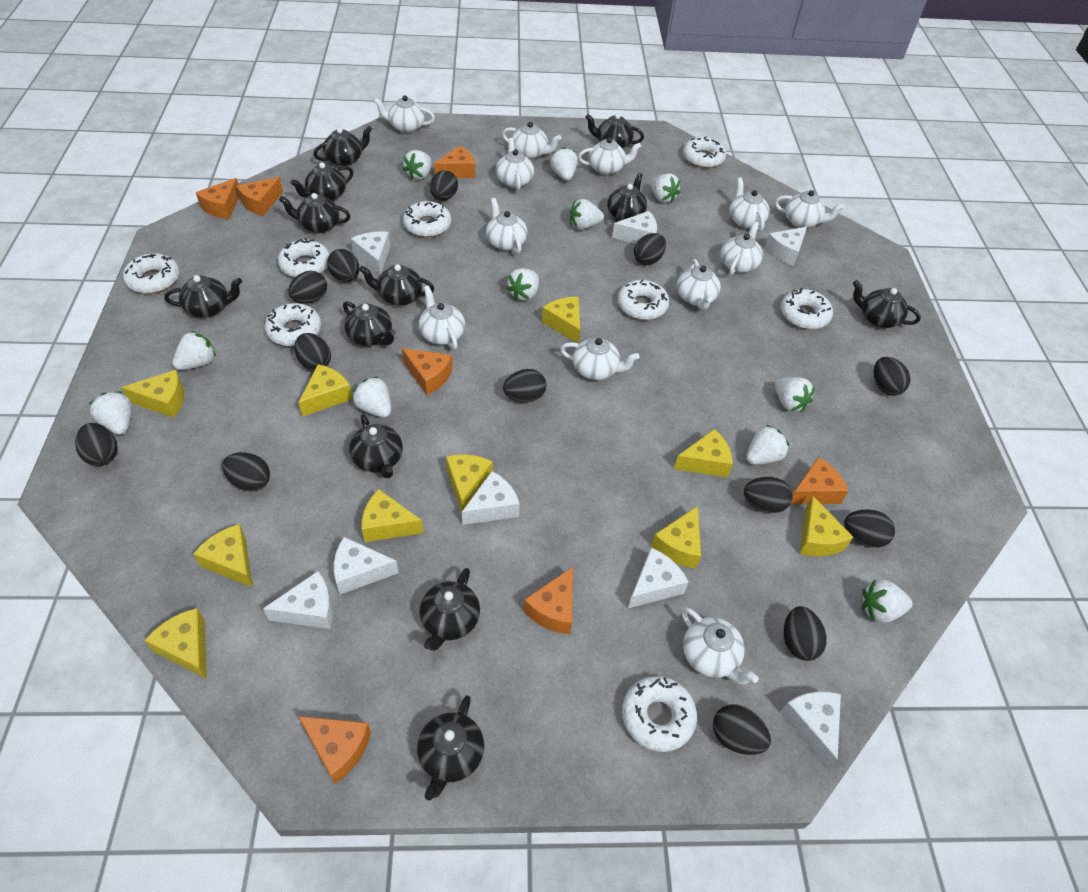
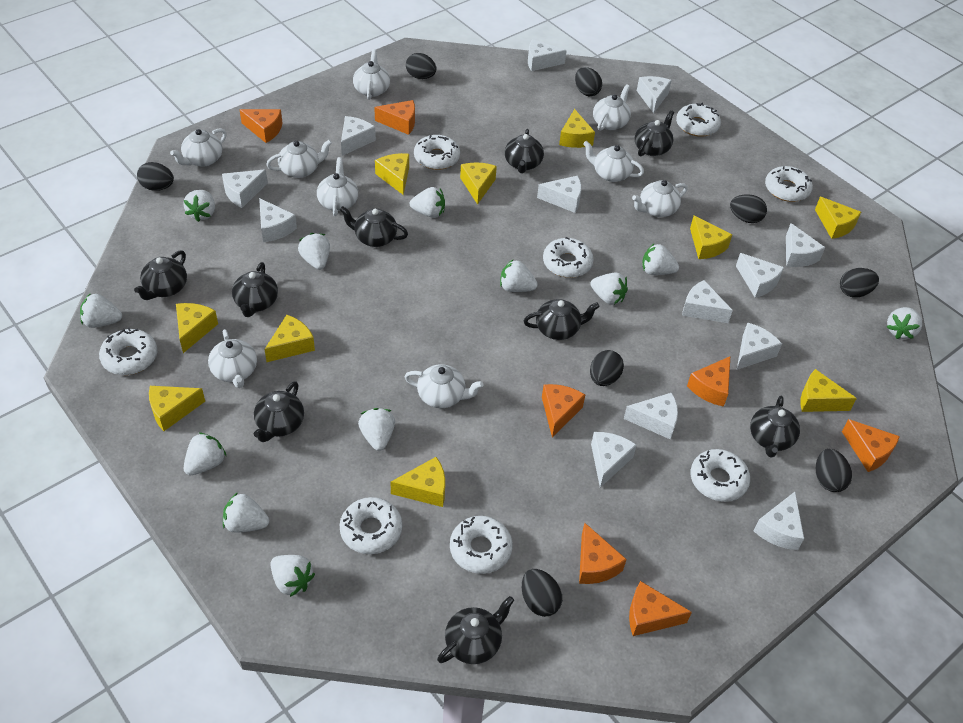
black egg: [75,423,118,466] [222,452,270,491] [288,271,327,303] [295,333,331,371] [327,249,359,282] [430,170,458,201] [503,369,546,402] [634,233,666,265] [713,705,771,755] [744,477,793,513] [784,606,827,661] [844,510,895,548] [873,357,910,396] = 13 -> [137,162,174,191] [406,53,436,79] [522,569,562,617] [575,67,602,96] [590,350,624,386] [730,194,767,223] [816,449,852,492] [840,268,879,298] = 8
black teapot: [164,275,242,317] [279,193,351,233] [290,162,353,201] [313,126,372,166] [343,301,396,346] [349,414,403,478] [359,264,434,306] [417,695,484,800] [419,568,480,651] [585,114,644,148] [607,173,647,222] [853,280,921,328] = 12 -> [134,250,187,300] [232,262,278,317] [254,381,304,442] [340,206,408,247] [437,596,514,664] [505,129,544,173] [524,299,600,340] [635,110,674,156] [750,396,800,458] = 9
white cheese: [263,571,333,629] [334,537,399,594] [351,231,390,275] [462,471,520,525] [612,211,657,244] [628,548,688,608] [765,227,807,266] [780,691,841,768] = 8 -> [222,169,268,208] [259,198,297,242] [341,116,376,156] [528,39,567,71] [537,175,581,213] [591,432,637,488] [624,393,678,439] [637,76,672,114] [682,280,733,323] [736,253,784,298] [737,323,782,370] [754,492,804,550] [786,223,825,267] = 13
white strawberry: [89,391,132,435] [172,331,216,370] [352,376,391,418] [403,150,432,180] [506,268,539,301] [550,147,578,181] [570,199,604,230] [650,173,680,203] [746,425,789,465] [775,377,815,412] [862,579,913,623] = 11 -> [80,293,122,328] [183,190,215,222] [184,432,226,475] [223,492,269,533] [270,555,315,597] [298,233,330,270] [358,408,395,451] [410,187,445,218] [500,260,538,292] [590,273,628,305] [642,244,679,275] [887,307,922,339] = 12
white teapot: [374,95,435,133] [419,286,465,350] [486,198,528,254] [496,138,534,190] [502,122,561,159] [560,337,639,380] [578,137,641,175] [677,259,721,310] [682,607,758,684] [720,221,763,275] [729,177,770,232] [775,190,844,228] = 12 -> [170,128,227,167] [208,329,257,388] [266,140,332,178] [317,157,358,216] [353,49,390,100] [404,364,483,408] [583,141,644,182] [593,84,631,131] [632,180,688,217] = 9

